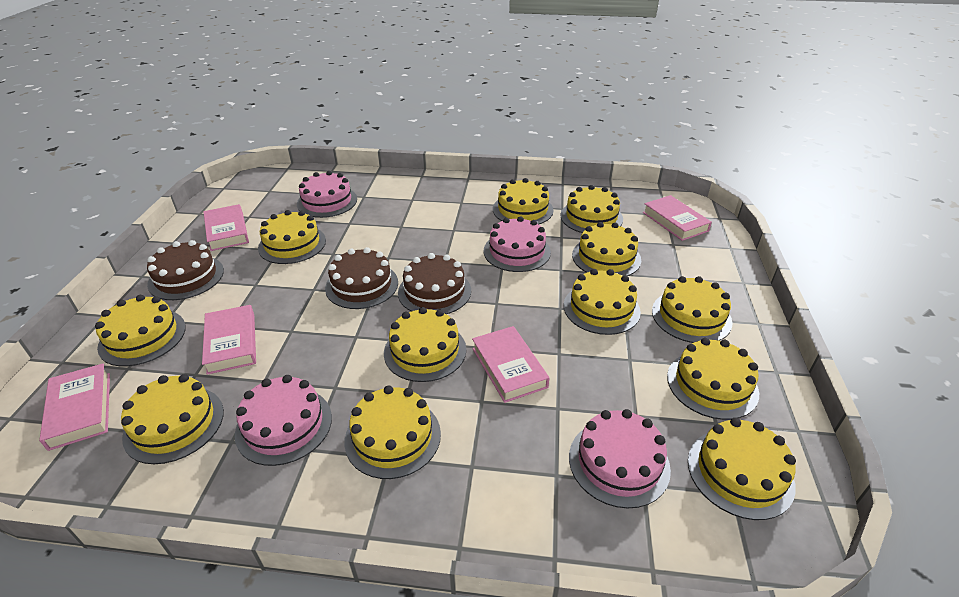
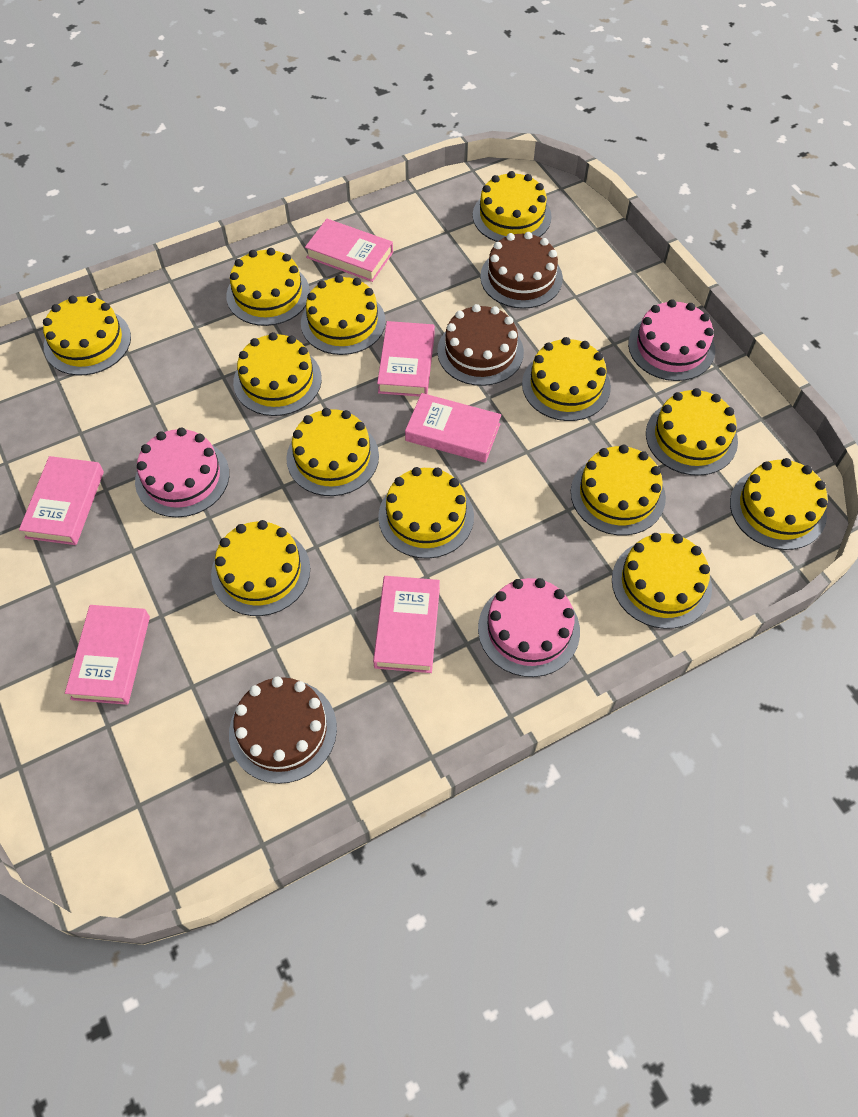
pink book: [39,363,110,451] [202,305,256,375] [203,204,249,251] [472,326,549,403] [643,195,712,241] = 5 -> [19,456,104,545] [65,605,150,705] [305,219,393,282] [373,576,440,673] [377,321,435,397] [405,393,501,463] = 6
pink cake: [235,375,332,466] [297,171,357,218] [484,216,551,272] [569,409,671,509] = 4 -> [135,427,229,518] [478,578,580,677] [628,300,715,381] = 3
yellow cake: [95,295,186,367] [121,374,224,464] [258,210,326,264] [345,386,441,479] [384,307,466,382] [493,178,554,224] [561,185,623,233] [564,269,641,335] [572,222,641,276] [652,276,732,343] [667,338,759,420] [688,418,796,520] = 12 -> [43,295,131,375] [211,520,310,616] [226,248,310,326] [233,332,322,416] [286,408,379,496] [301,275,386,355] [378,467,474,559] [473,171,552,242] [522,337,611,421] [571,445,666,535] [612,533,712,629] [646,388,738,476] [730,458,828,550] = 13

